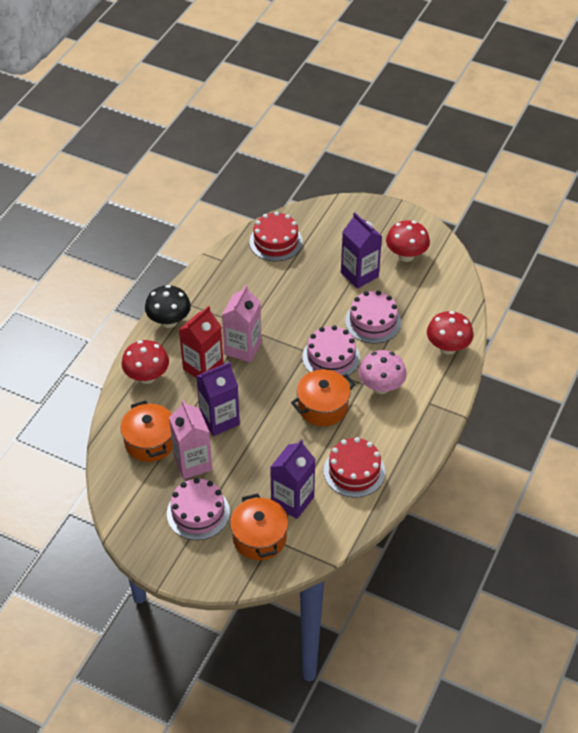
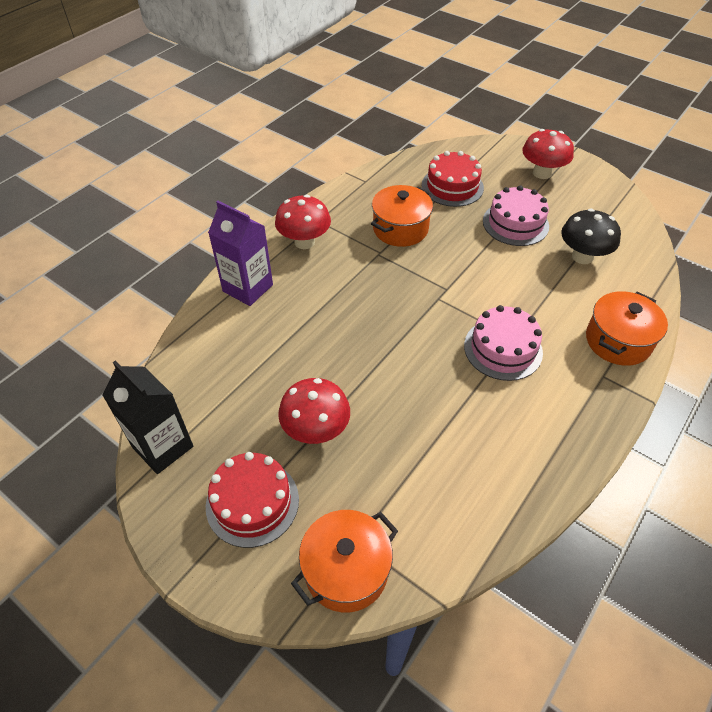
black carton: none = 0 -> [102,361,193,474] = 1
pink cake: [167,478,230,540] [302,325,360,376] [345,291,401,344] = 3 -> [464,305,543,381] [483,185,549,246] = 2
pink carton: [169,400,212,479] [222,285,262,363] = 2 -> none = 0
pink mushroom: [359,350,407,394] = 1 -> none = 0
purple carton: [196,362,240,436] [270,439,316,519] [341,213,382,289] = 3 -> [208,201,273,306] = 1
red carton: [179,306,223,378] = 1 -> none = 0

